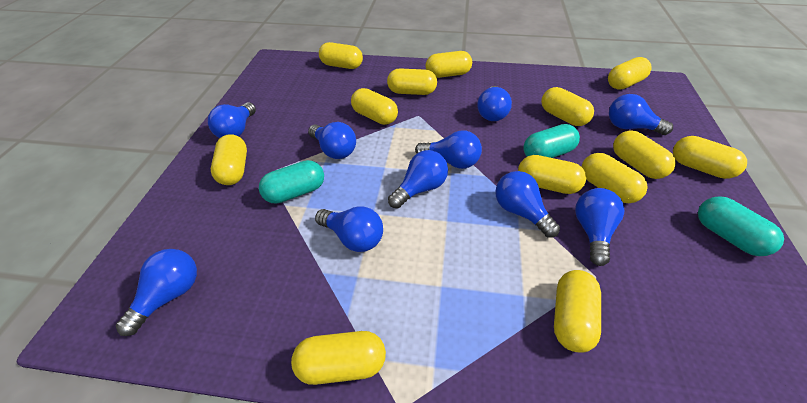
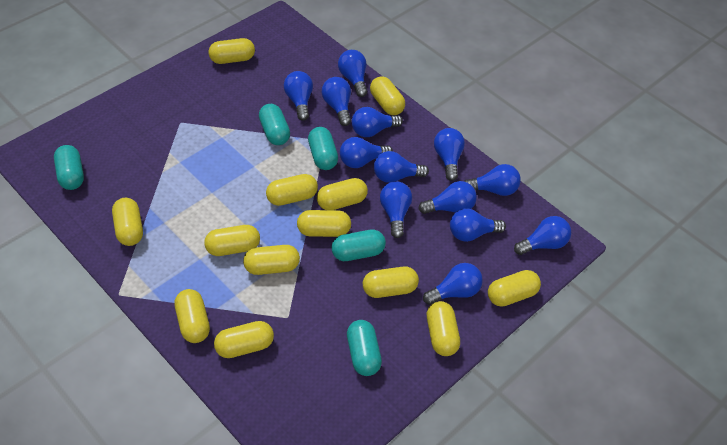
blue light bulb: [116,249,197,336] [208,102,256,138] [308,122,356,159] [315,206,383,252] [388,150,448,208] [415,130,482,169] [477,86,512,121] [495,171,560,237] [575,188,624,266] [609,94,673,135] = 10 -> [284,71,313,121] [322,77,351,126] [338,50,367,97] [340,137,393,168] [352,107,403,137] [374,151,429,183] [380,181,412,238] [419,181,477,214] [423,263,483,305] [434,128,465,181] [450,209,506,242] [464,164,521,196] [514,216,571,255] = 13
turquoise capsule: [259,160,324,204] [523,124,580,158] [698,196,784,256] = 3 -> [54,145,84,190] [259,104,290,145] [308,127,338,170] [331,230,386,261] [347,320,382,376] = 5

